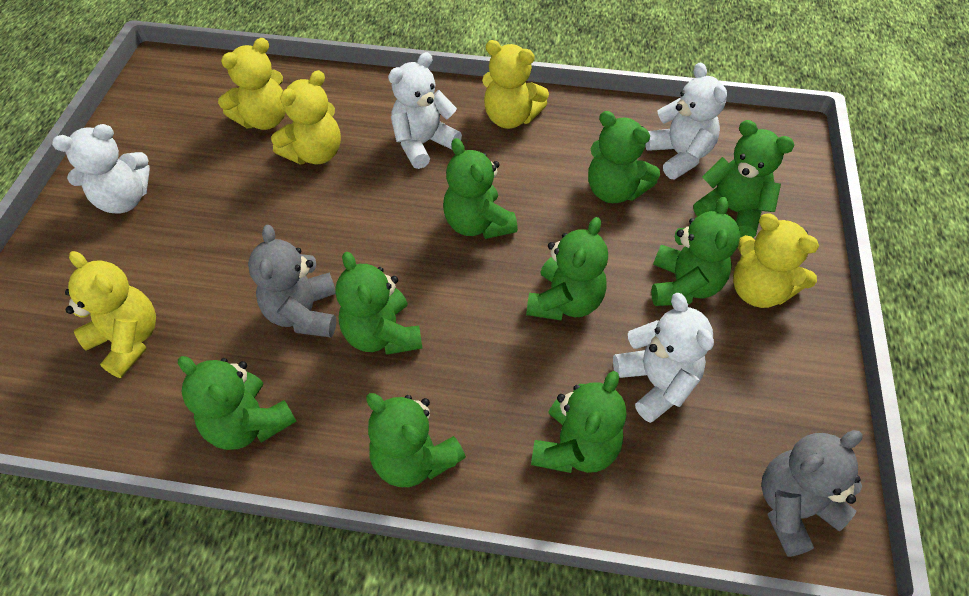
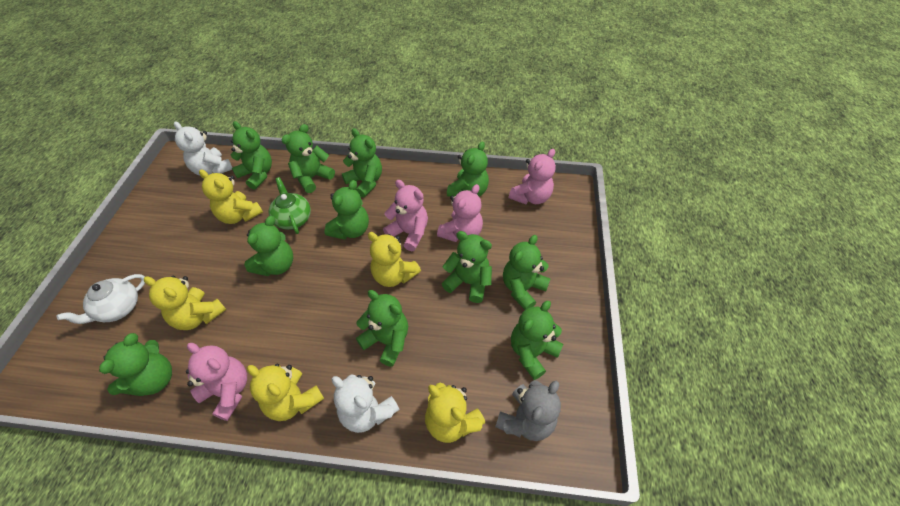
green teapot: none = 0 -> [269,177,311,234] = 1
green teddy bear: [178,356,296,450] [335,252,422,355] [366,393,466,487] [443,138,518,239] [526,217,608,321] [531,371,626,473] [588,111,660,203] [651,197,740,306] [693,120,795,238] = 9 -> [99,333,172,396] [231,121,272,190] [244,216,293,276] [281,124,335,193] [324,180,369,240] [342,128,382,198] [356,290,408,367] [442,231,492,303] [447,141,489,197] [503,235,551,310] [511,301,563,380] = 11
grey teddy bear: [248,225,336,337] [761,430,863,557] = 2 -> [495,380,561,441] = 1
pink teddy bear: none = 0 -> [186,343,247,421] [383,180,428,251] [437,184,483,242] [509,149,556,204] = 4
white teapot: none = 0 -> [57,274,145,324] = 1
white teddy bear: [52,124,150,213] [388,52,462,169] [613,293,714,423] [645,62,727,179] = 4 -> [174,122,232,175] [331,374,400,433] = 2

